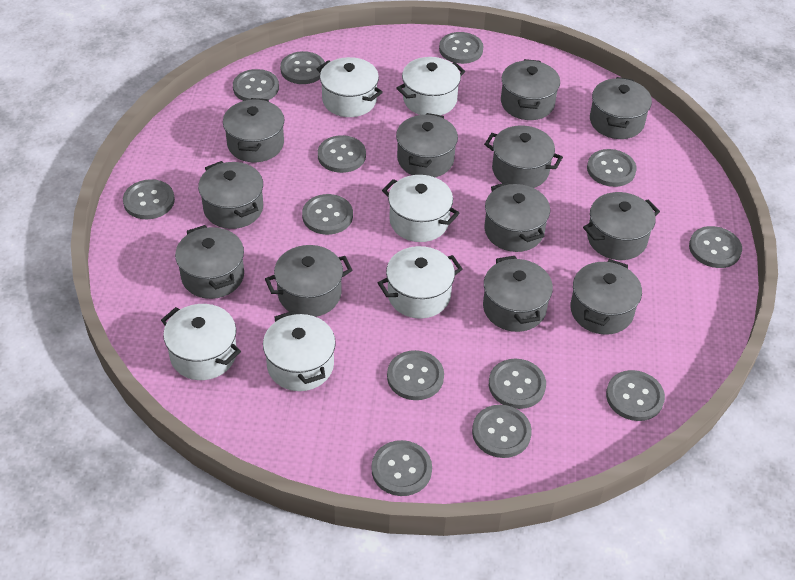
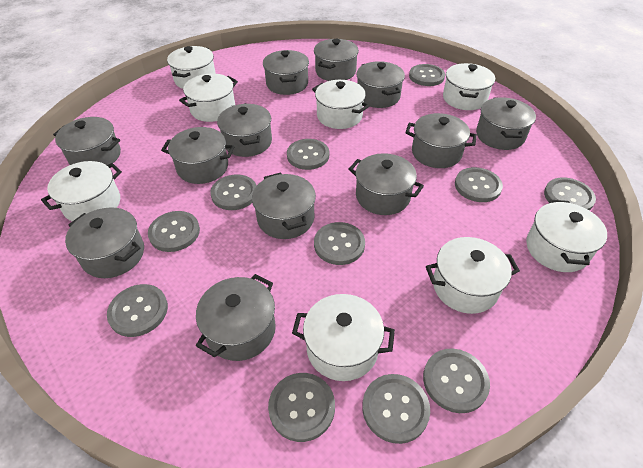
grey button: [123,179,175,219] [233,69,279,101] [280,51,325,84] [302,194,353,235] [318,135,366,173] [371,440,432,496] [387,350,444,400] [439,32,484,64] [472,405,532,458] [489,359,546,409] [587,149,637,187] [606,370,665,421] [689,226,742,268] = 13 -> [107,284,168,337] [148,211,200,252] [210,175,257,210] [268,373,335,442] [287,139,329,170] [314,222,365,265] [362,374,430,444] [409,64,445,86] [423,349,490,413] [455,167,503,202] [544,178,596,211] = 11
white pot: [161,304,241,380] [263,311,336,391] [317,57,383,117] [378,246,462,319] [382,175,460,242] [396,57,465,115] = 6 -> [41,161,122,221] [167,46,216,89] [179,73,238,122] [292,294,395,381] [312,80,369,129] [426,237,520,314] [443,63,495,110] [526,200,607,272] = 8

